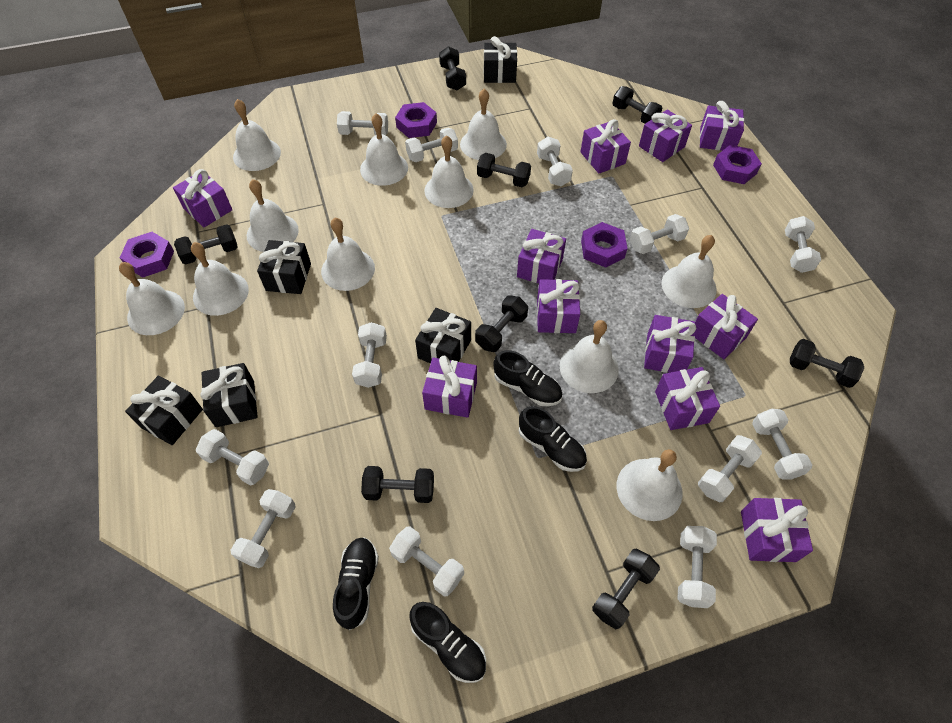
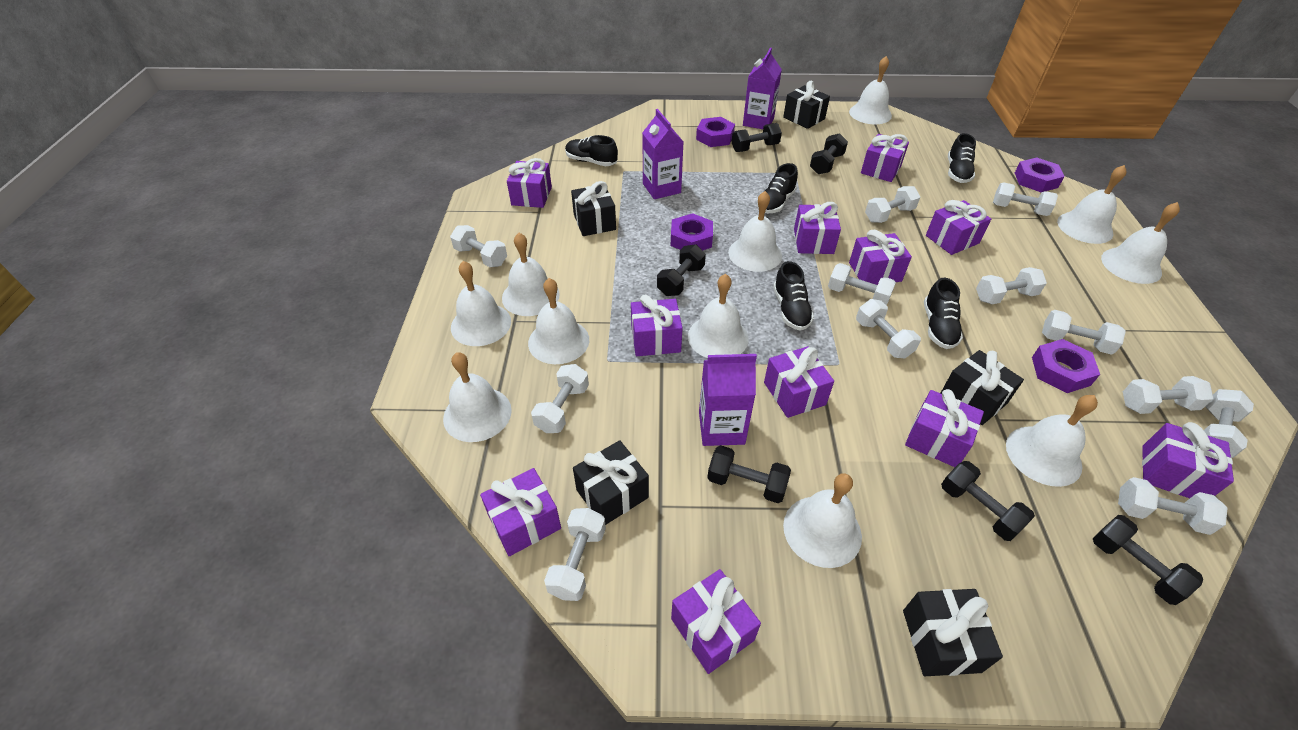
black dumbbell: [174,224,238,264] [361,466,434,503] [439,46,466,90] [475,295,528,352] [477,153,531,187] [592,549,660,629] [612,86,662,124] [790,339,864,388] = 8 -> [657,244,706,296] [707,445,791,503] [732,123,782,152] [810,133,848,174] [941,461,1035,541] [1093,515,1203,605] = 6
black shoe: [333,537,379,630] [409,602,486,683] [493,350,562,406] [519,406,587,472] = 4 -> [565,135,618,166] [757,163,798,213] [773,261,814,331] [924,278,963,349] [948,133,976,183] = 5
purple carton: none = 0 -> [642,109,683,199] [699,354,757,446] [743,48,782,129] = 3

